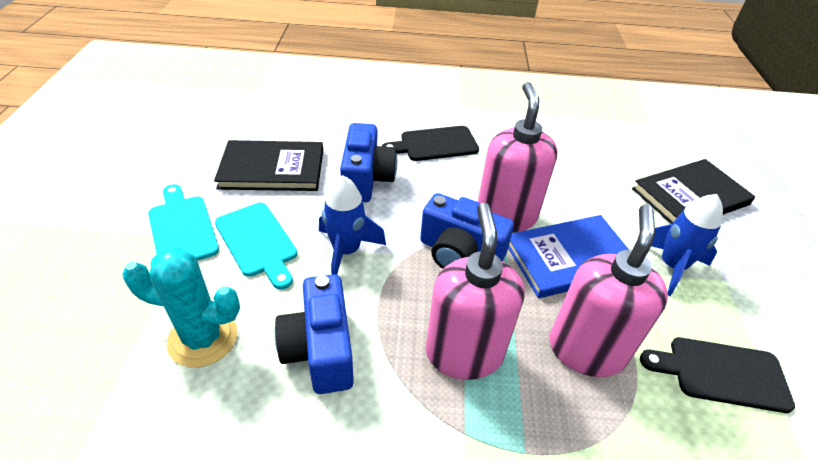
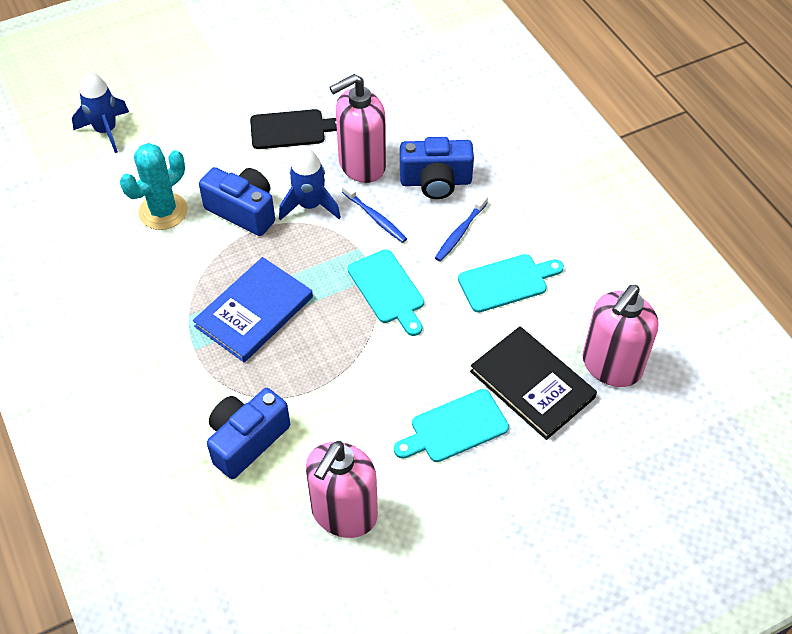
black book: [214,140,323,191] [632,159,755,224] = 2 -> [470,326,597,440] = 1
black cutting board: [382,126,479,161] [640,337,795,413] = 2 -> [250,109,337,149] = 1
blue toothbrush: none = 0 -> [342,184,407,243] [435,195,488,261] = 2
turquoise cutting board: [148,184,219,261] [215,203,297,290] = 2 -> [348,249,424,336] [394,389,509,462] [458,254,564,313] = 3

